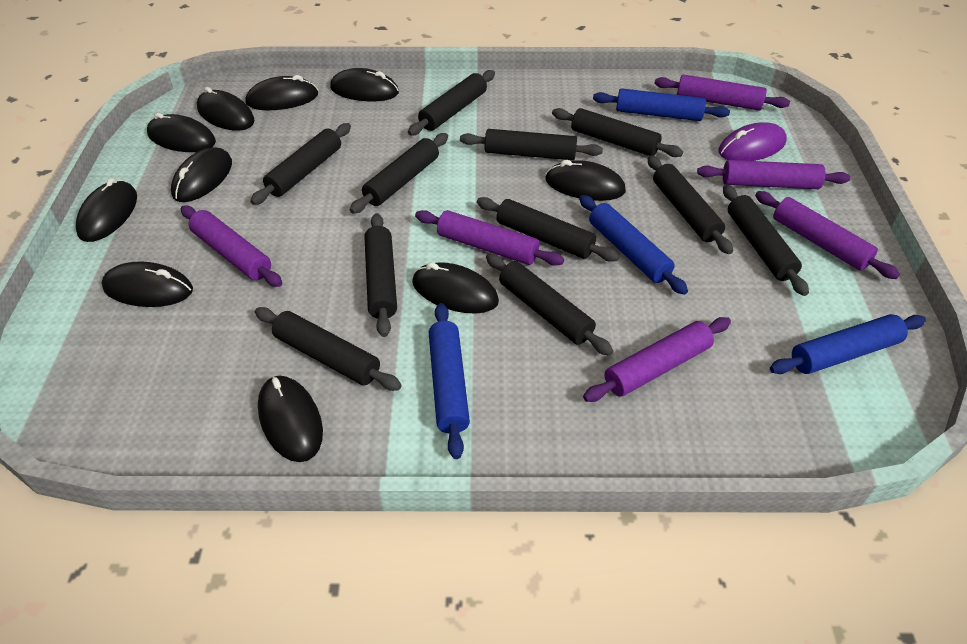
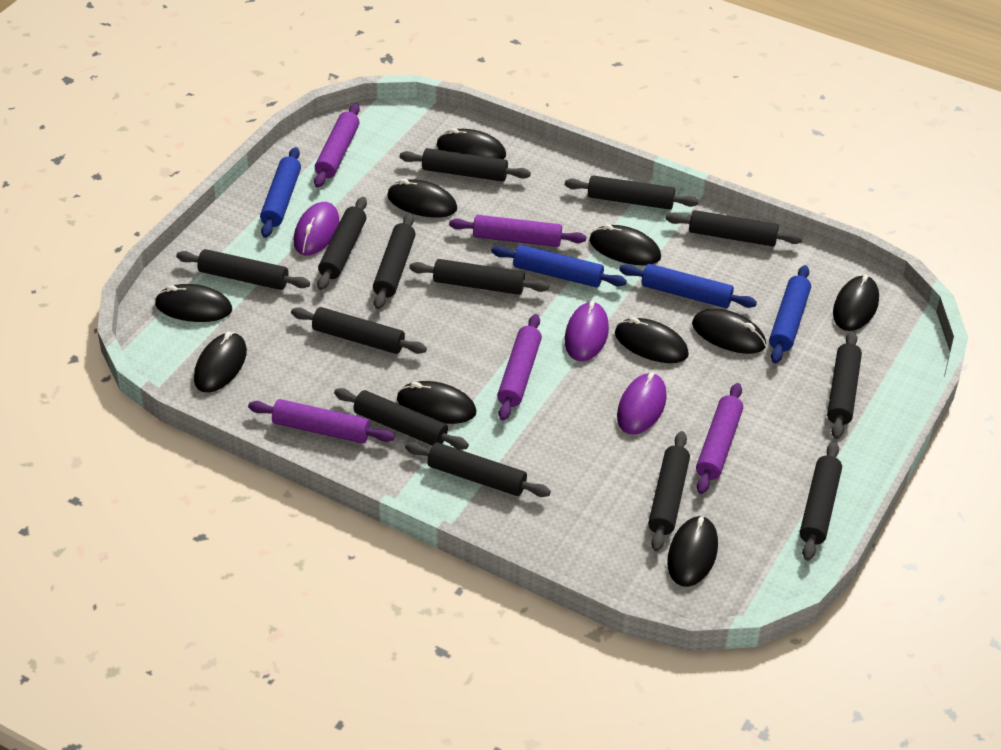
black rolling pin: [250,123,351,205] [255,307,402,391] [350,133,448,214] [364,213,397,337] [408,70,495,135] [460,129,603,160] [477,197,619,262] [486,253,613,356] [552,108,683,157] [648,155,733,254] [723,185,809,296] = 11 -> [176,249,310,290] [291,307,427,354] [317,197,367,290] [334,388,469,450] [373,213,415,309] [400,148,531,182] [405,442,551,497] [409,259,549,295] [565,176,699,210] [648,431,690,551] [666,210,803,247] [800,441,842,561] [827,331,862,439] = 13
purple mouse: [718,122,787,161] = 1 -> [294,202,339,256] [565,301,609,361] [617,373,667,435] = 3
purple rolling pin: [181,205,282,287] [415,210,564,265] [583,317,731,402] [654,74,790,111] [697,160,851,189] [755,191,900,279] = 6 -> [248,399,395,444] [314,103,360,188] [449,215,586,247] [497,314,542,421] [696,383,743,494] = 5

